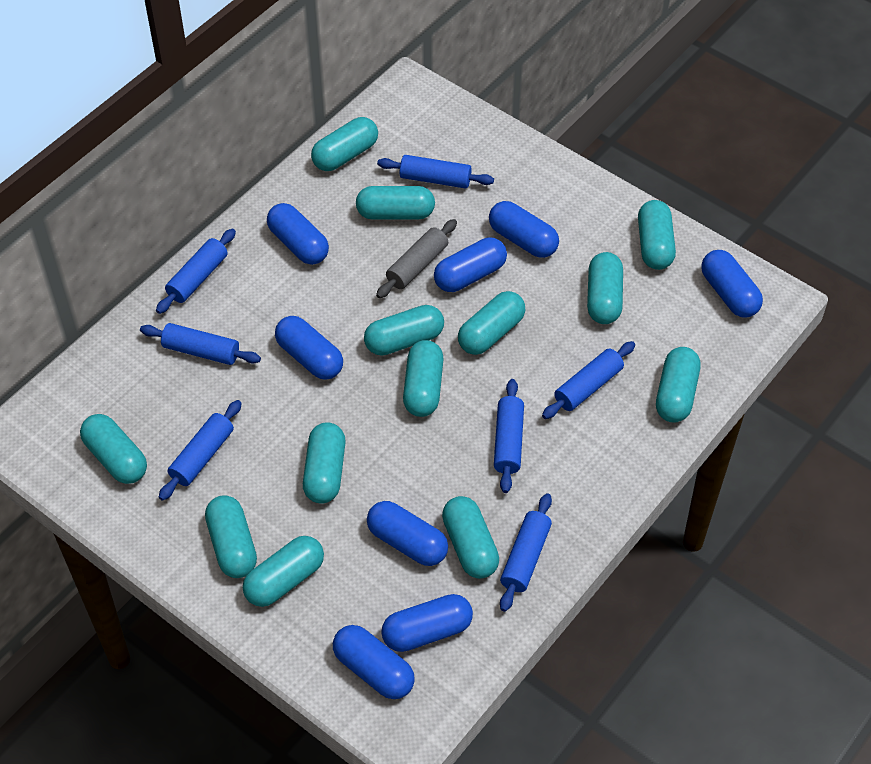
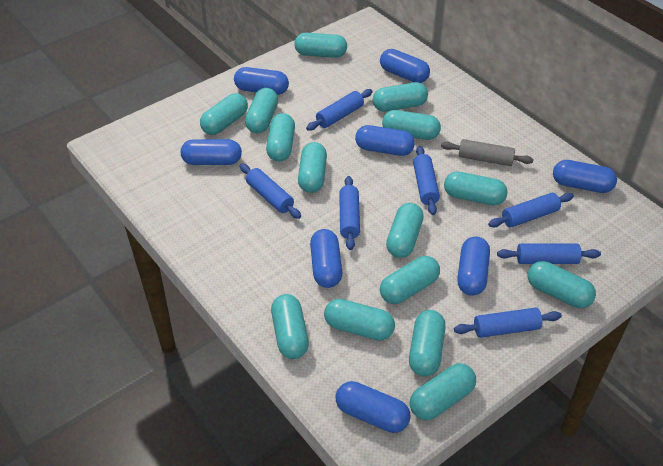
turquoise capsule: [80,414,147,484] [205,495,257,578] [243,536,324,607] [303,422,346,504] [311,117,378,171] [356,186,435,220] [364,305,444,355] [403,340,443,417] [442,496,499,579] [458,291,526,355] [587,252,623,324] [638,200,676,270] [656,347,700,423] = 13 -> [200,93,248,135] [245,88,278,134] [266,113,295,161] [271,294,309,359] [294,33,347,58] [298,142,327,193] [324,299,395,341] [373,82,428,112] [380,256,440,304] [382,110,441,140] [386,203,424,258] [409,310,445,377] [410,363,476,420] [444,171,507,205] [528,261,596,308] = 15

